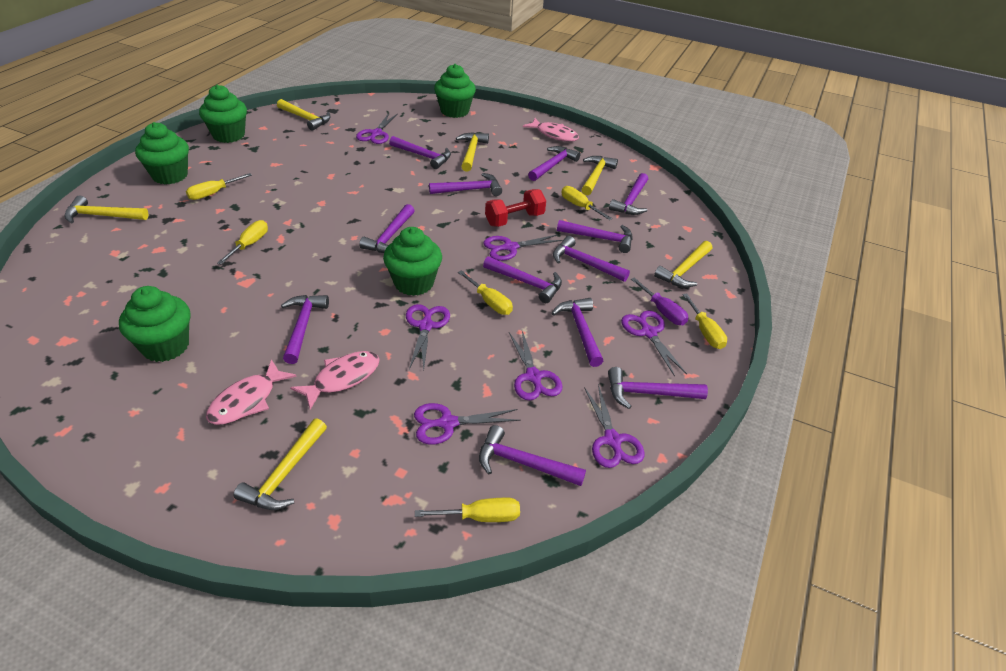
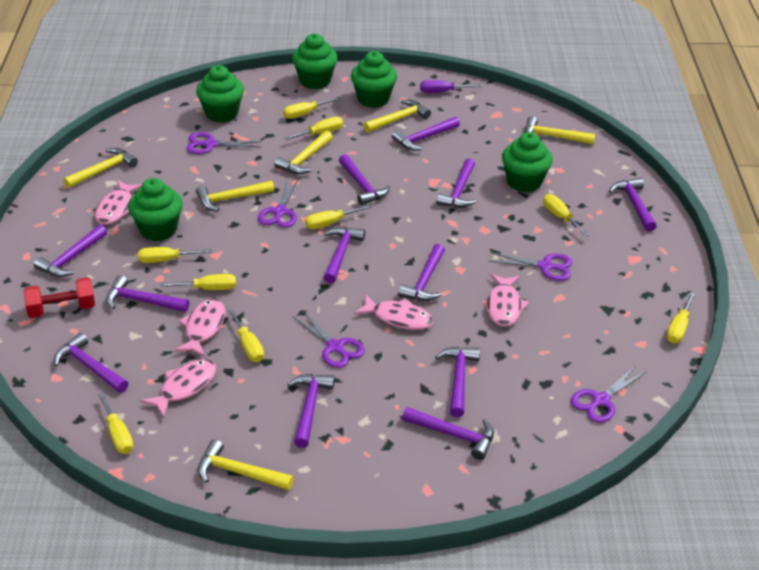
pink fish: [206,359,297,425] [290,351,380,410] [523,118,579,142] = 3 -> [95,180,142,225] [140,359,216,418] [174,299,225,357] [354,294,434,330] [487,274,529,327] = 5
purple scissors: [356,113,398,144] [406,304,450,370] [414,403,521,445] [483,234,563,261] [509,331,563,400] [584,384,645,468] [621,310,687,377] = 7 -> [186,132,262,154] [258,180,298,228] [292,311,365,368] [488,252,572,281] [571,365,647,423] = 5
yellow screwdriver: [186,173,252,200] [217,220,268,265] [415,498,520,522] [458,270,513,315] [561,186,612,220] [683,294,727,349] = 6 -> [98,392,134,454] [138,247,212,263] [160,274,236,290] [228,308,264,362] [283,97,341,119] [285,117,343,140] [305,205,371,229] [543,194,590,236] [667,292,695,343] = 9

